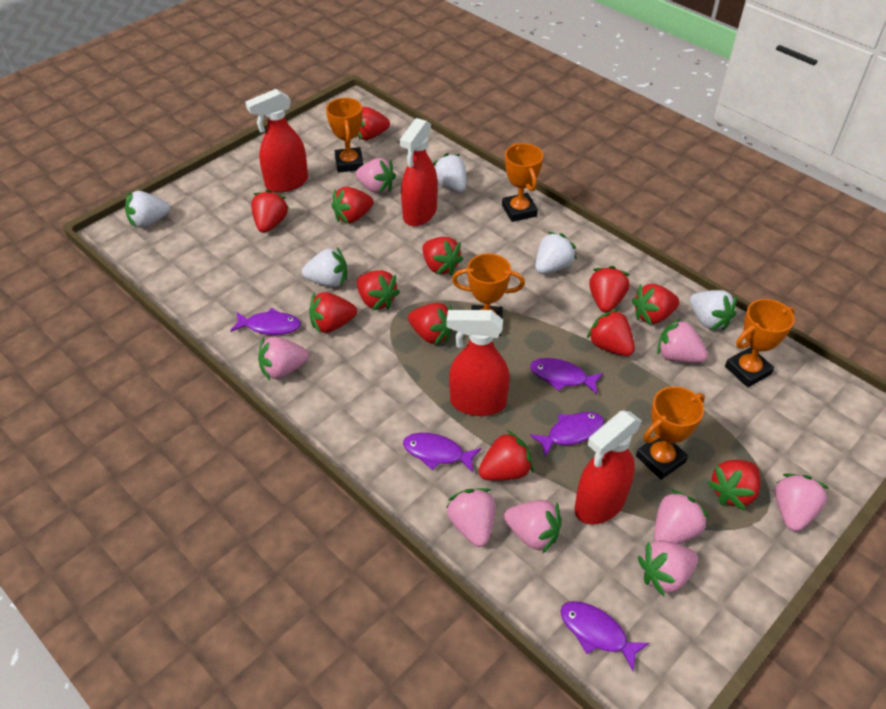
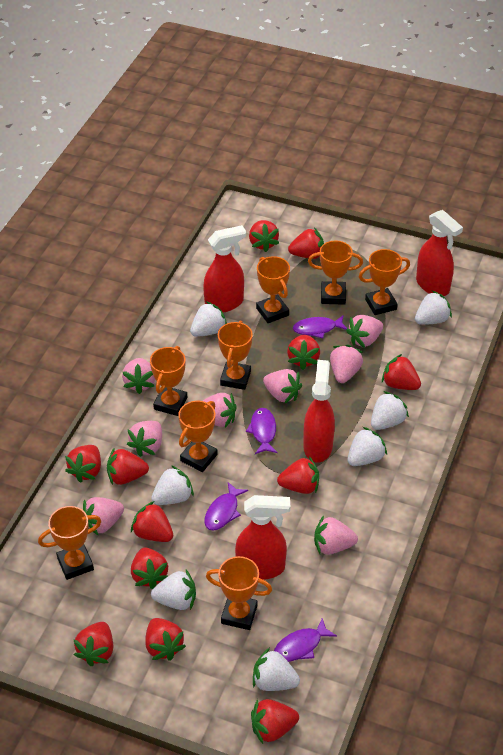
orange trophy: [326,98,364,173] [452,253,525,336] [502,143,543,222] [636,386,705,480] [725,299,795,388] = 5 -> [38,506,101,580] [150,346,187,416] [178,401,217,472] [206,556,272,630] [218,321,253,390] [256,256,290,323] [308,241,363,305] [359,249,410,315] = 8
purple fish: [230,308,301,335] [403,433,481,473] [530,358,604,394] [530,412,604,457] [560,601,649,671] = 5 -> [205,482,248,531] [246,408,278,454] [274,618,337,662] [293,316,347,338] = 4
white strawberry: [125,191,170,228] [302,247,347,287] [433,153,466,193] [535,231,577,274] [690,290,737,330] = 5 -> [151,465,194,505] [151,570,196,610] [190,301,227,337] [253,648,300,691] [348,427,387,466] [371,391,409,430] [415,291,452,325] = 7

